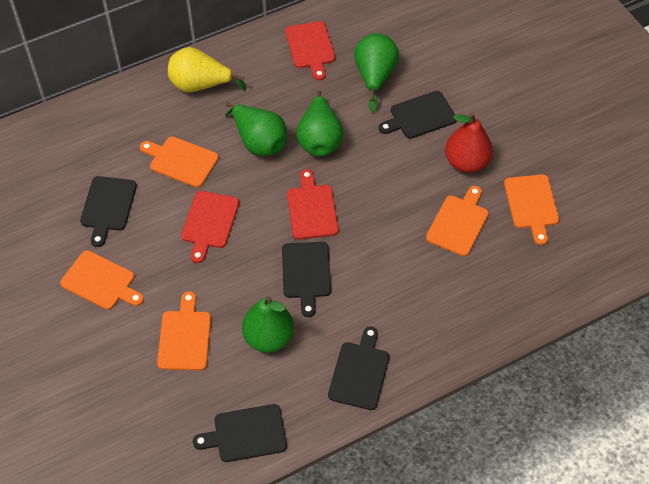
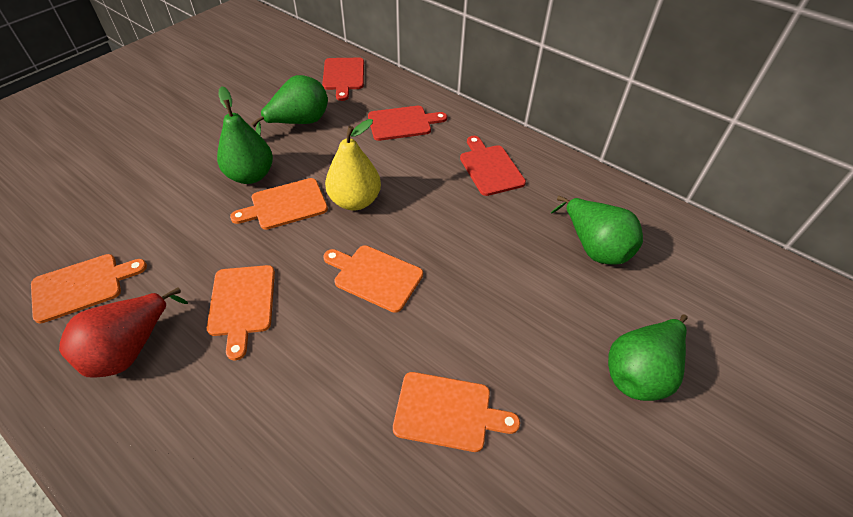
black cutting board: [80,176,137,247] [193,404,287,462] [282,242,331,317] [328,326,389,410] [379,91,457,139] = 5 -> none = 0

